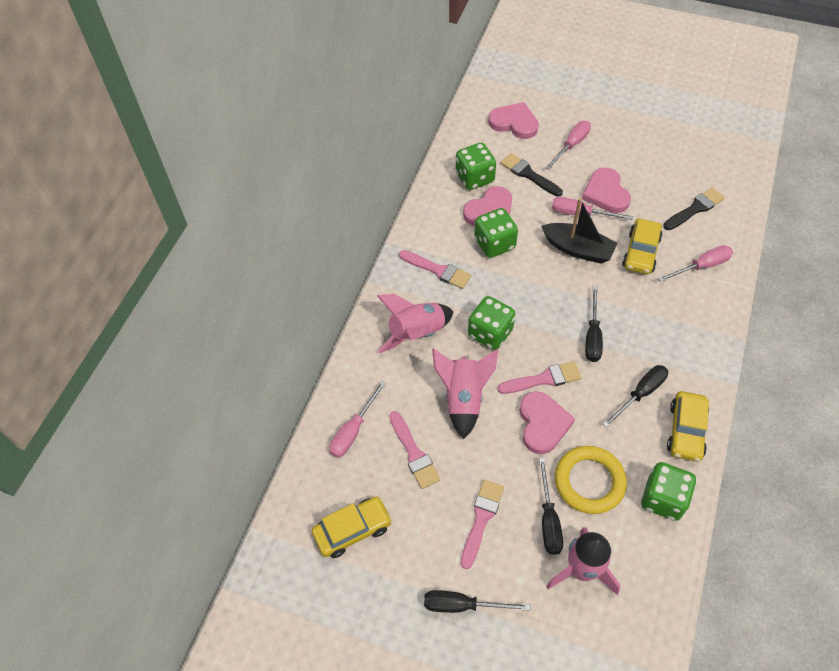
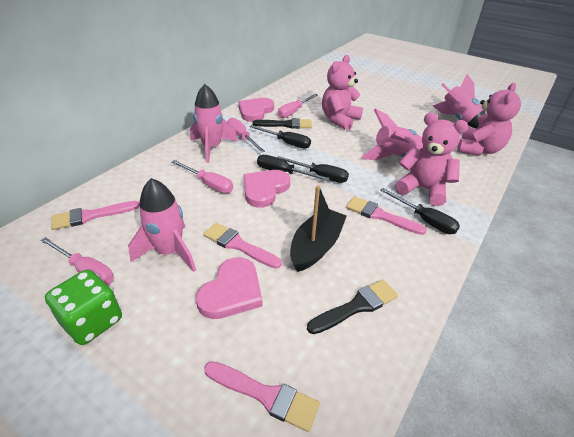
green dice: [456,143,496,190] [468,296,515,350] [474,208,518,258] [641,462,696,521] = 4 -> [45,270,122,345] = 1
pink heart: [463,186,512,226] [488,102,539,139] [520,391,575,454] [582,168,631,213] = 4 -> [196,257,262,319] [238,98,274,122] [243,170,290,208] = 3
pink rocket: [377,294,453,353] [432,348,498,439] [546,527,620,595] = 3 -> [128,178,196,272] [190,84,238,163] [361,108,424,161] [433,74,486,129] = 4
pink teddy bear: none = 0 -> [322,55,363,130] [395,113,468,206] [457,83,521,156] = 3
yellow car: [311,496,392,558] [622,219,663,274] [667,391,709,462] = 3 -> none = 0
yellow ring: [555,446,627,514] = 1 -> none = 0

